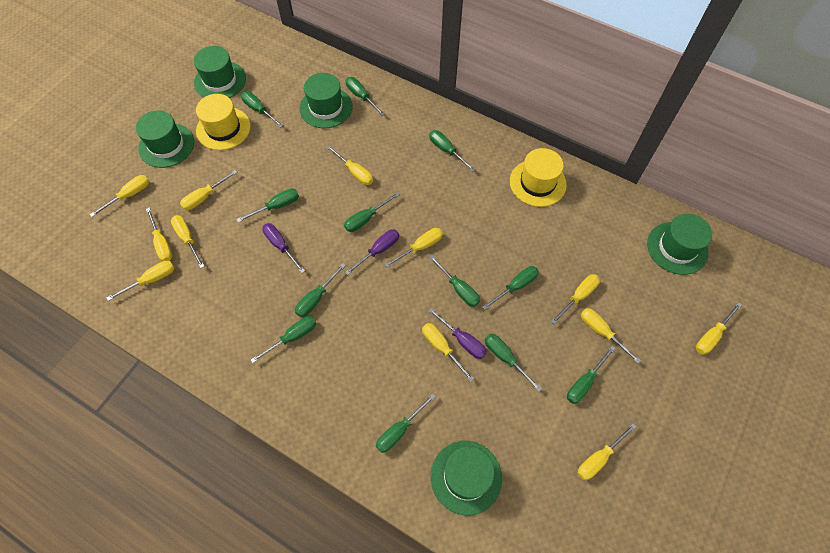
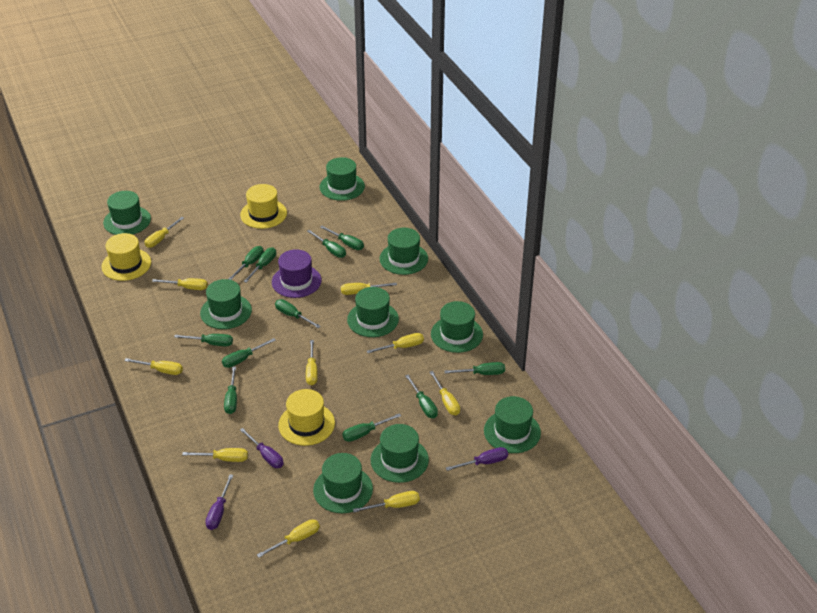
green hat: [136,111,194,168] [194,46,246,98] [299,73,352,128] [431,441,502,515] [647,214,712,275] = 5 -> [103,191,151,235] [200,279,252,329] [313,453,373,513] [319,157,365,201] [347,287,399,337] [371,424,429,483] [380,228,428,275] [431,301,483,353] [484,396,541,453] = 9
green screwdriver: [237,189,299,222] [241,91,284,127] [251,316,316,363] [295,263,346,317] [344,192,400,232] [346,77,385,116] [376,393,436,453] [429,130,476,171] [429,255,480,307] [482,266,539,310] [485,334,542,392] [567,346,615,404] = 12 -> [174,334,233,346] [222,338,276,368] [224,367,237,414] [228,246,264,280] [243,247,276,283] [275,299,321,328] [307,230,346,258] [320,226,364,250] [342,413,401,442] [405,375,438,418] [445,362,505,375] = 11
purple hat: none = 0 -> [272,249,322,298] = 1
yellow hat: [196,94,251,150] [510,148,567,207] = 2 -> [101,233,151,281] [240,184,287,229] [278,389,335,446] = 3
yellow screwdriver: [89,175,149,217] [106,260,175,301] [146,207,173,261] [171,215,205,268] [180,170,238,210] [326,145,373,185] [384,228,443,267] [422,323,474,382] [551,274,600,324] [578,423,637,480] [580,308,641,363] [696,302,742,354] = 12 -> [125,358,183,375] [144,217,184,248] [152,278,208,290] [182,448,248,462] [257,519,320,558] [306,340,318,385] [341,283,397,295] [353,491,420,512] [367,333,424,353] [429,371,460,415] = 10

